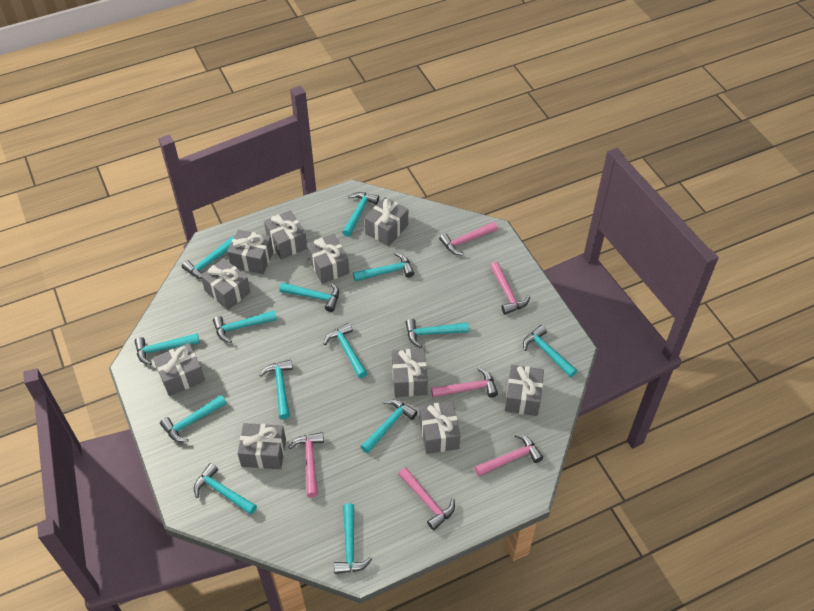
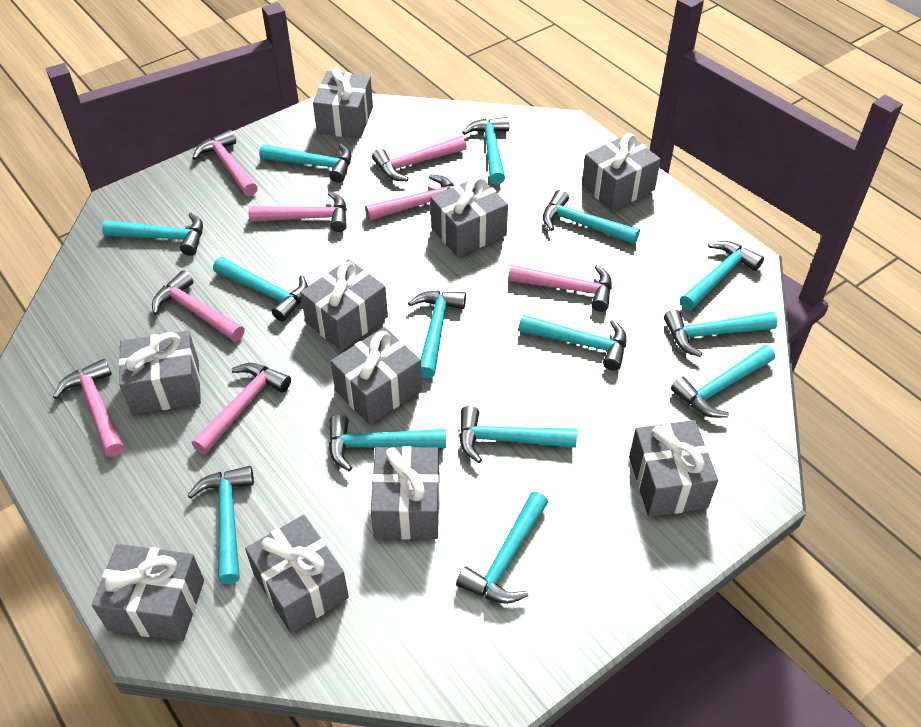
pink hammer: [289,432,324,497] [398,467,455,530] [431,367,498,398] [439,222,497,256] [474,434,543,476] [490,262,530,314] = 6 -> [53,358,124,457] [152,270,245,342] [192,130,258,196] [192,363,291,454] [248,191,347,232] [365,174,455,221] [372,136,467,181] [508,265,612,312] = 8

